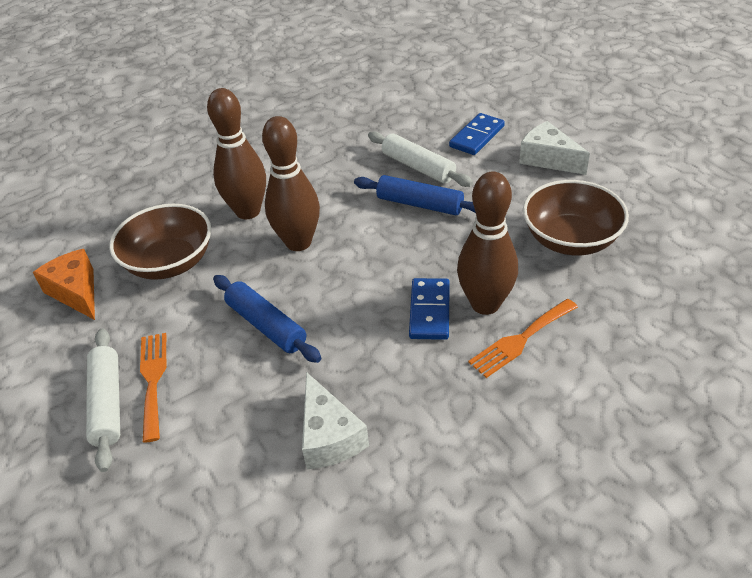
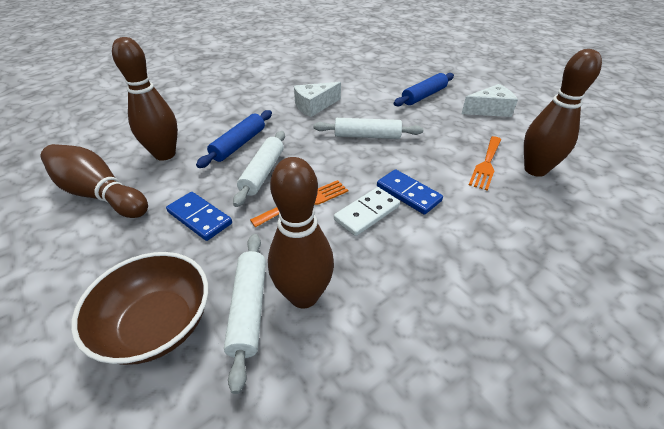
brown bowl: [109,204,211,280] [523,180,629,255] = 2 -> [71,252,208,365] = 1
brown bowling pin: [207,88,266,219] [262,116,320,251] [457,172,518,315] = 3 -> [41,144,148,218] [112,37,178,161] [268,157,334,309] [524,49,602,177] = 4
orange cheese: [33,249,95,320] = 1 -> none = 0
white domino: none = 0 -> [334,187,400,236] = 1
white rolling pin: [86,328,120,472] [368,131,473,187] = 2 -> [224,234,266,394] [233,131,285,207] [313,118,423,139] = 3

